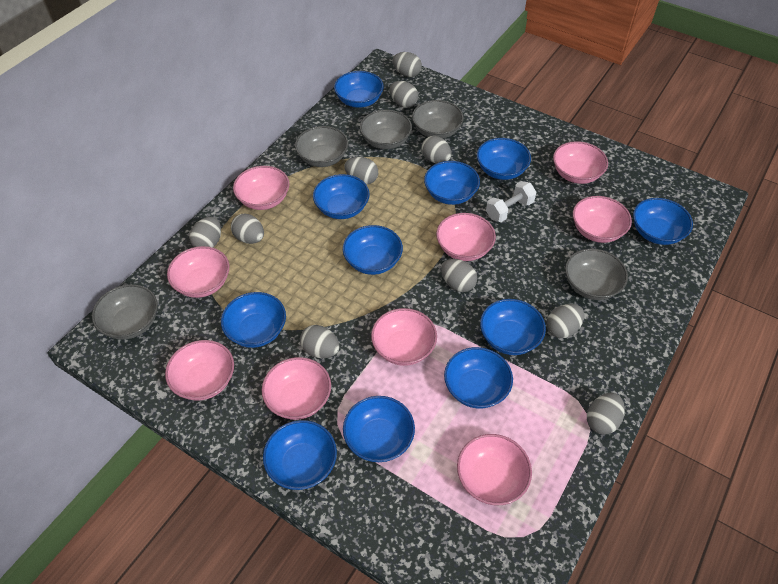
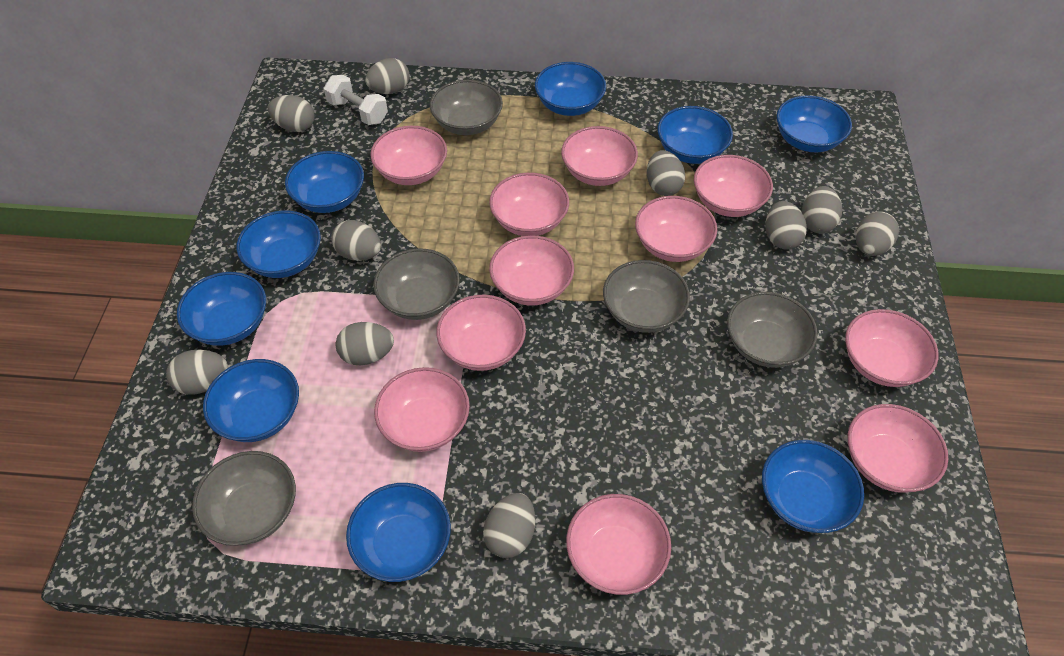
blue bowl: [221,292,286,348] [263,420,337,490] [313,174,370,219] [334,71,384,108] [343,225,403,275] [343,396,415,462] [424,161,480,205] [444,347,513,409] [477,138,531,180] [480,299,546,355] [633,198,693,245] = 11 -> [177,272,266,346] [203,359,299,442] [237,211,321,278] [285,151,364,213] [346,483,451,582] [535,62,606,116] [658,106,733,164] [762,440,864,533] [776,95,852,152] = 9
pink bowl: [165,340,234,401] [167,246,229,298] [233,166,290,210] [262,357,331,420] [371,308,437,366] [436,213,496,261] [457,434,532,505] [553,141,608,184] [573,196,632,243] = 9 -> [371,126,447,185] [374,367,470,452] [436,295,526,371] [489,173,569,236] [489,235,574,306] [561,126,638,186] [566,494,671,595] [635,196,717,262] [694,155,773,217] [845,309,939,387] [848,404,948,492] = 11

